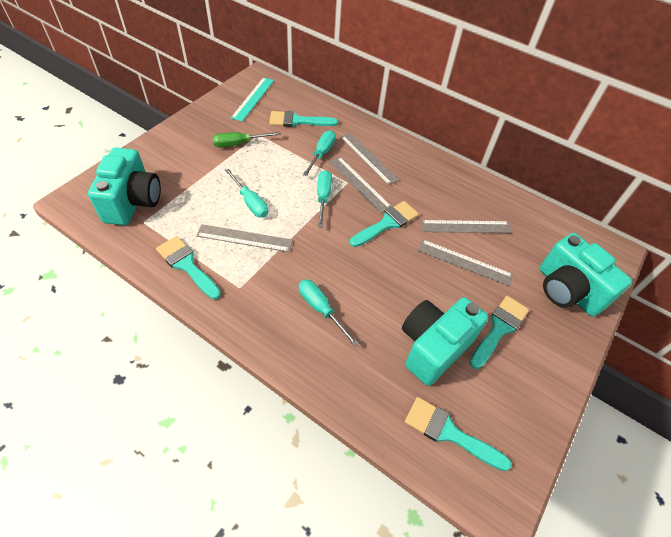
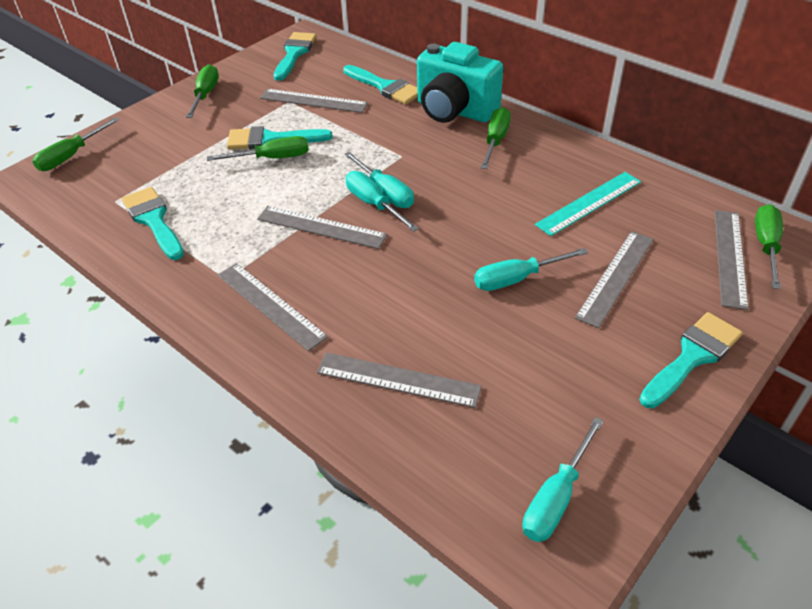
green screwdriver: [212,132,281,148] = 1 -> [32,118,119,171] [186,64,219,118] [207,136,309,161] [481,107,511,169] [755,204,783,289] = 5
grey ruler: [196,224,293,252] [329,157,392,213] [340,133,399,185] [418,240,513,286] [421,220,512,233] = 5 -> [218,263,328,351] [257,206,387,249] [260,89,368,113] [317,352,482,408] [575,231,653,328] [715,210,749,310] = 6
turquoise camera: [88,148,161,225] [402,297,488,386] [539,233,632,317] = 3 -> [417,42,503,123] = 1

